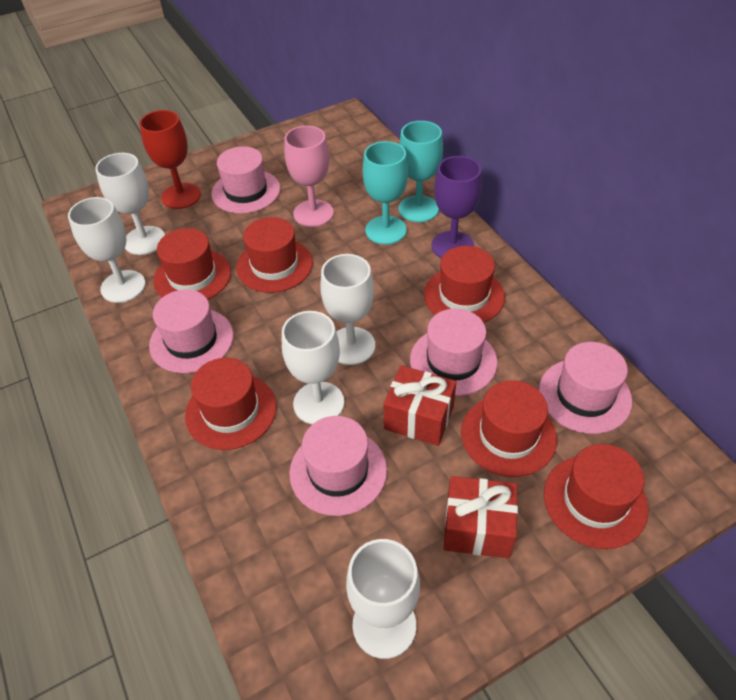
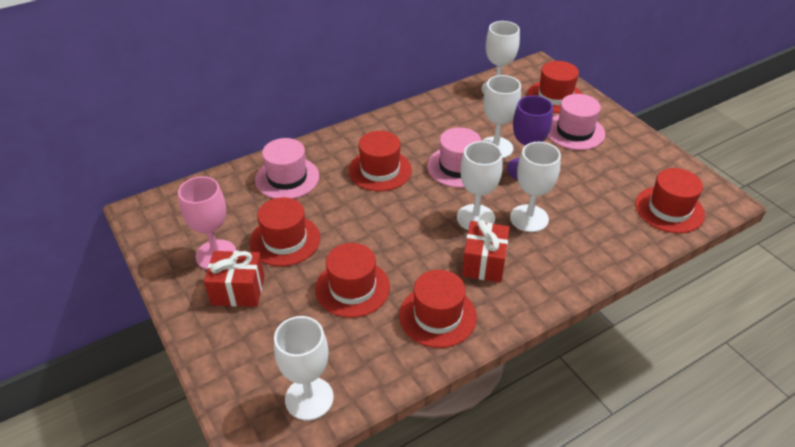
pink hat: [149,290,233,373] [211,146,280,214] [289,416,387,516] [410,309,498,396] [539,342,632,434] = 5 -> [255,138,319,199] [427,127,482,188] [548,94,605,150] = 3
red goblet: [139,110,201,209] = 1 -> none = 0
turquoise goblet: [362,141,408,245] [399,121,443,222] = 2 -> none = 0

